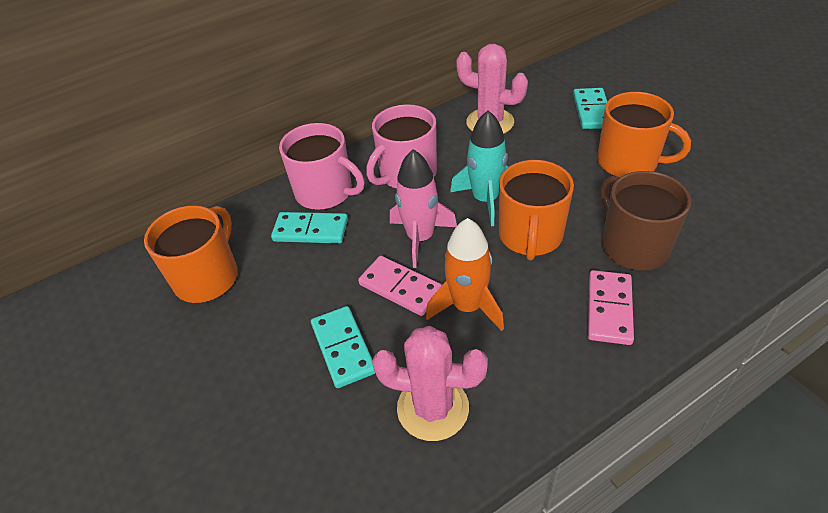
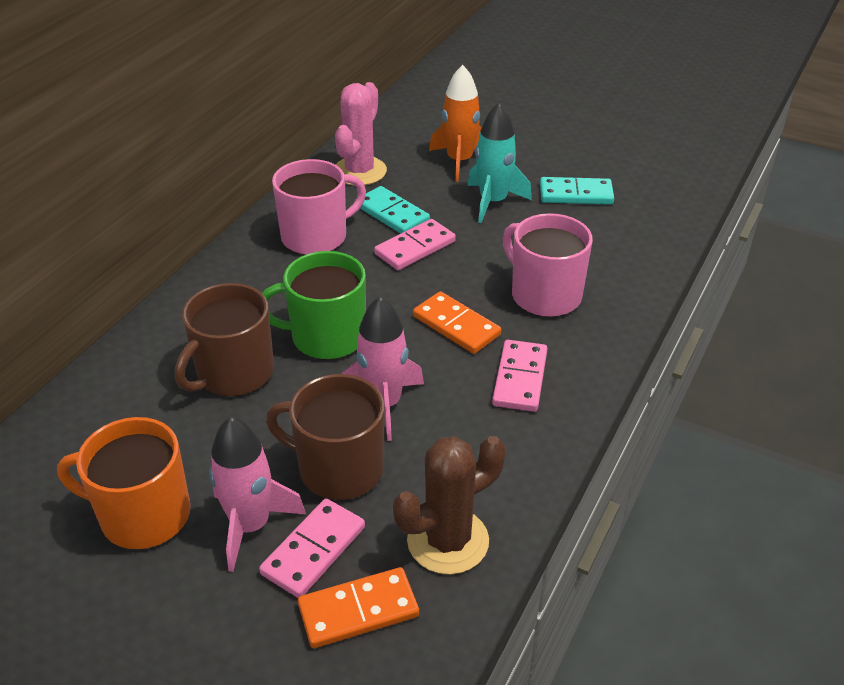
brown cactus: none = 0 -> [393,436,505,575] = 1
brown mug: [600,171,691,271] = 1 -> [175,283,274,396] [266,374,385,500] = 2
green mug: none = 0 -> [262,251,366,360] = 1
orange domino: none = 0 -> [298,567,419,648] [413,291,501,354] = 2
orange mug: [144,206,238,303] [499,160,574,261] [597,92,691,177] = 3 -> [57,417,190,549] = 1
pink cactus: [372,326,488,441] [456,44,528,134] = 2 -> [335,82,387,186] = 1
pink domino: [358,256,442,316] [588,270,634,345] = 2 -> [259,499,365,598] [374,219,456,270] [492,340,548,412] = 3
pink rocket: [390,149,457,268] = 1 -> [209,417,306,572] [341,296,424,441] = 2
turquoise domino: [271,212,348,244] [311,306,375,388] [573,88,607,129] = 3 -> [356,186,430,234] [540,177,614,205] = 2

